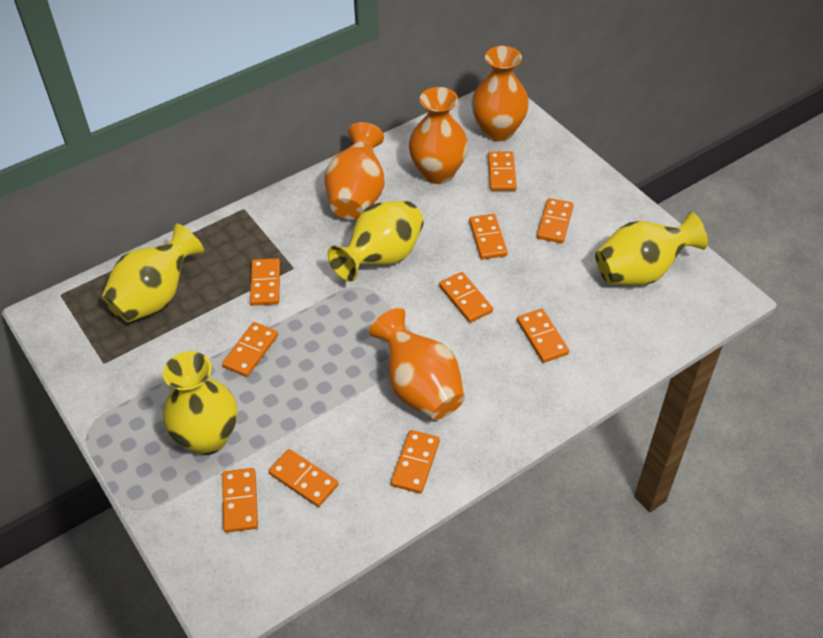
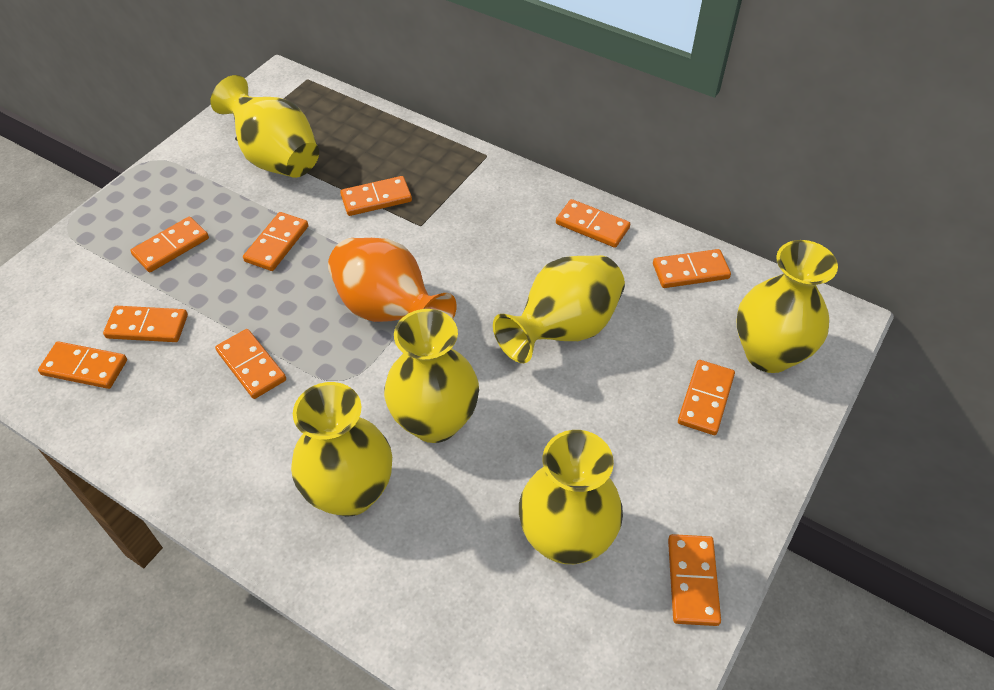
orange vase: [324,122,385,220] [369,308,465,420] [409,87,468,184] [472,46,529,141] = 4 -> [328,238,457,322] = 1
yellow vase: [101,223,204,323] [163,351,237,455] [327,201,424,282] [595,212,708,285] = 4 -> [211,75,319,178] [291,382,392,516] [384,309,479,443] [493,255,625,363] [519,430,623,564] [737,240,838,373] = 6

